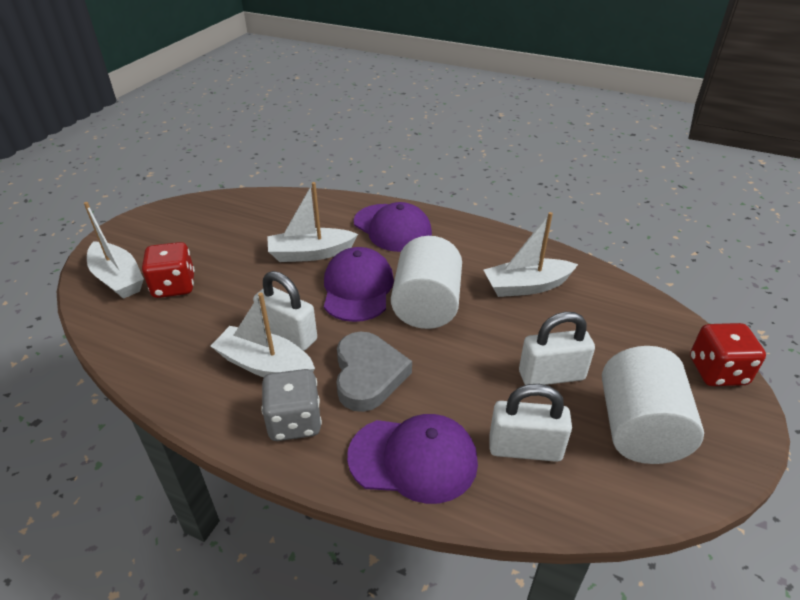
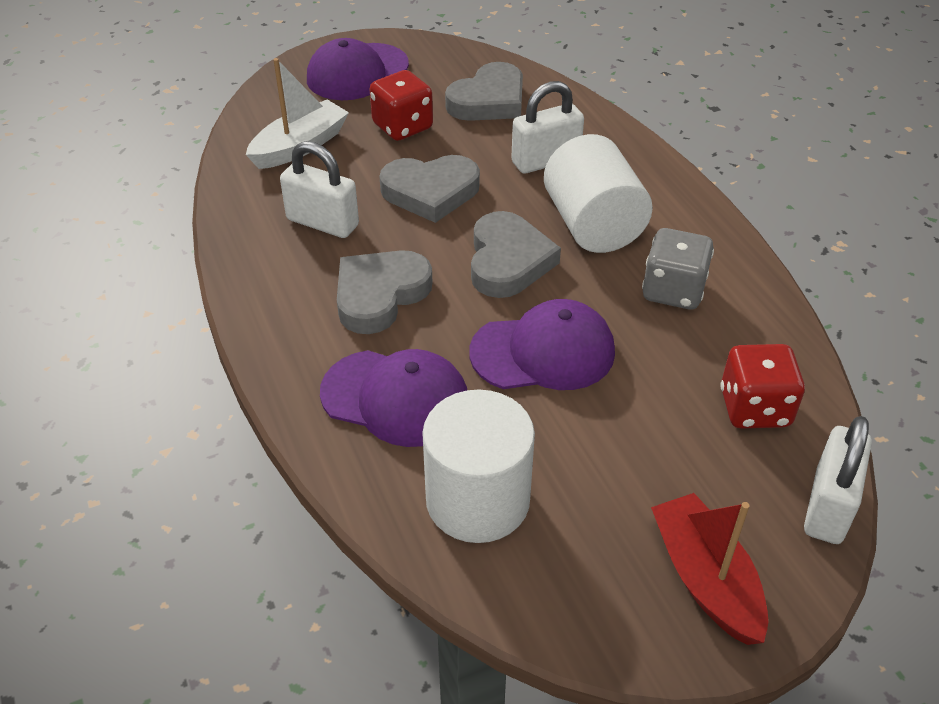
grey heart: [336,332,412,412] = 1 -> [337,250,433,334] [379,155,480,223] [445,62,523,121] [471,211,561,298] = 4
red boat: none = 0 -> [651,493,768,645] = 1
white boat: [84,202,144,299] [211,293,315,377] [267,182,358,262] [484,212,578,297] = 4 -> [246,58,349,169] = 1

